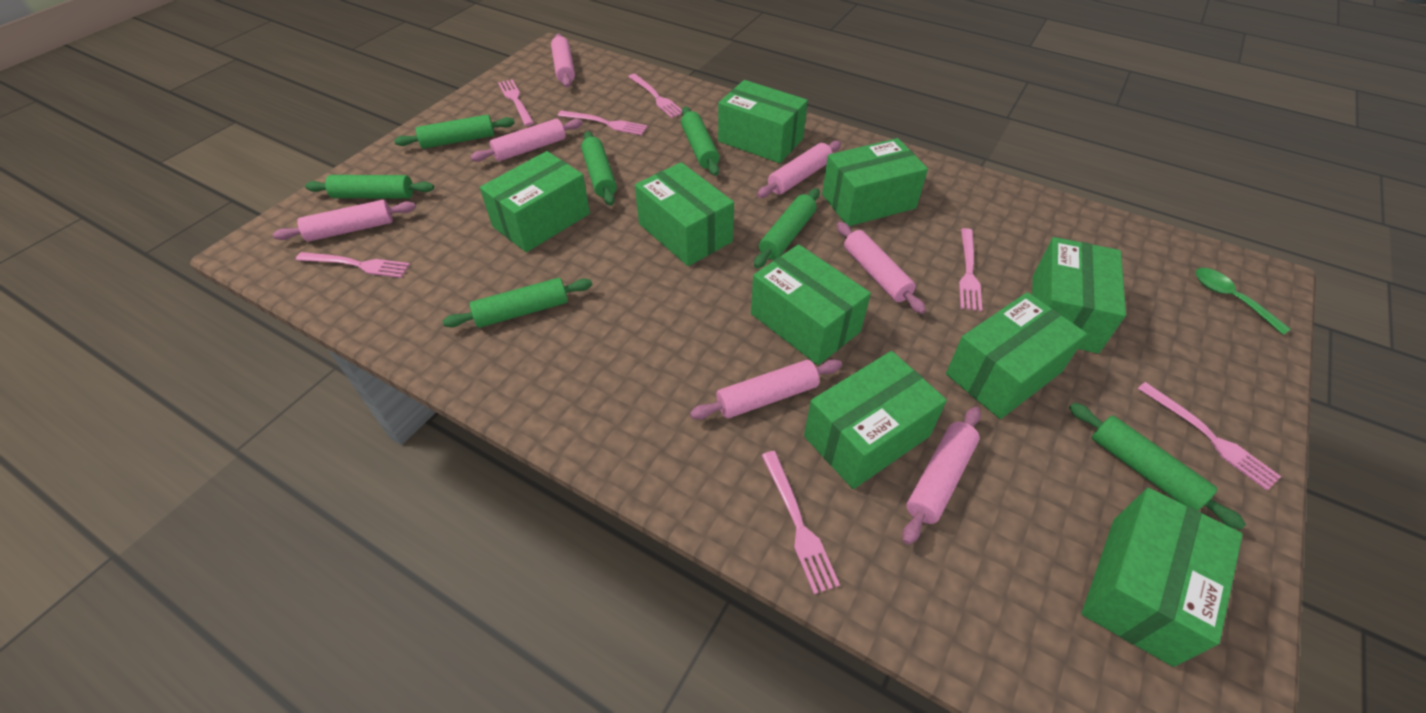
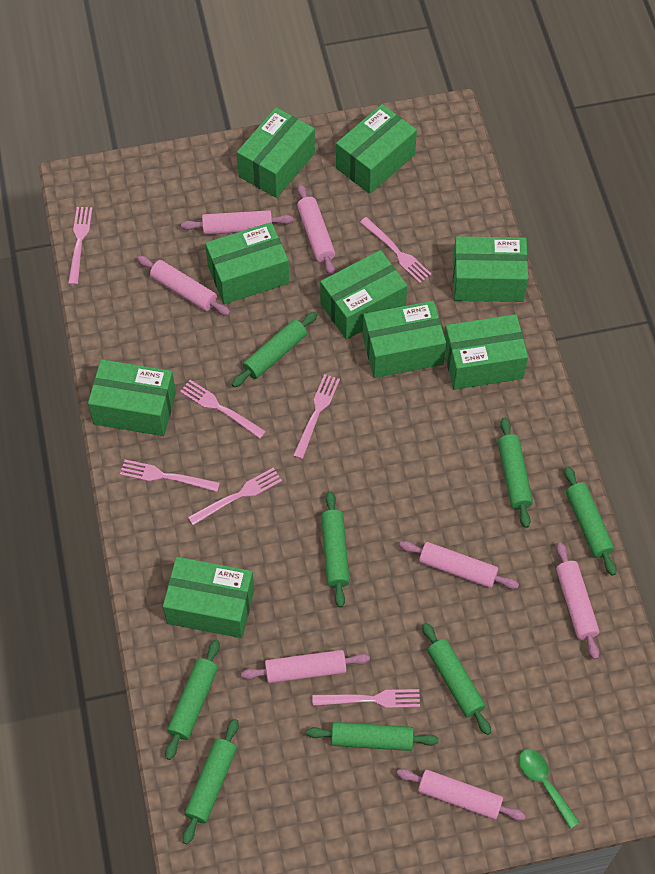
green rolling pin: [305,175,434,199] [394,115,515,149] [442,278,592,328] [581,131,617,206] [681,107,720,176] [754,188,820,268] [1069,403,1246,530] = 7 -> [165,640,220,760] [182,719,239,844] [231,312,318,387] [306,722,439,751] [321,491,350,608] [422,623,491,735] [498,417,533,528] [564,466,616,576] = 8

